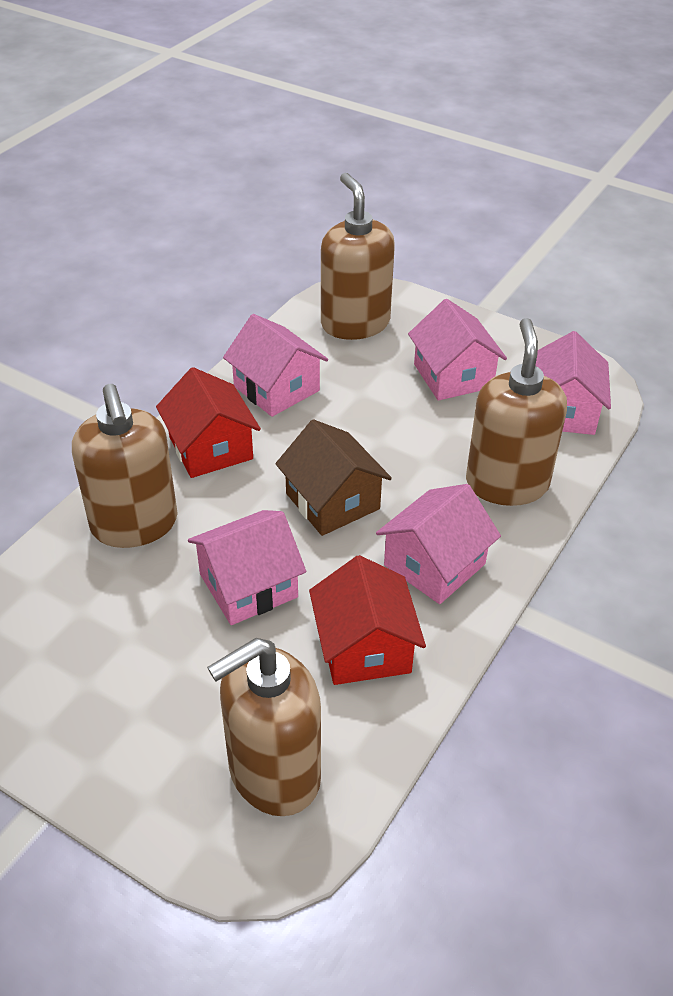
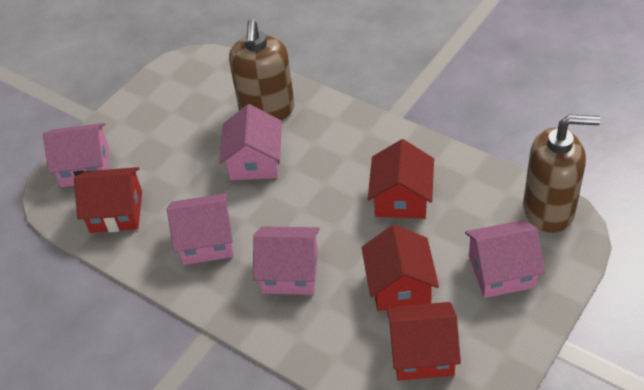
brown house: [275,420,392,536] = 1 -> none = 0
brown soap dispenser: [72,384,178,548] [207,638,321,816] [321,173,395,340] [466,318,567,506] = 4 -> [229,19,295,120] [523,114,601,233] = 2
red house: [156,367,261,478] [309,555,426,685] = 2 -> [74,167,142,233] [361,225,439,311] [368,139,434,219] [387,302,461,380] = 4

